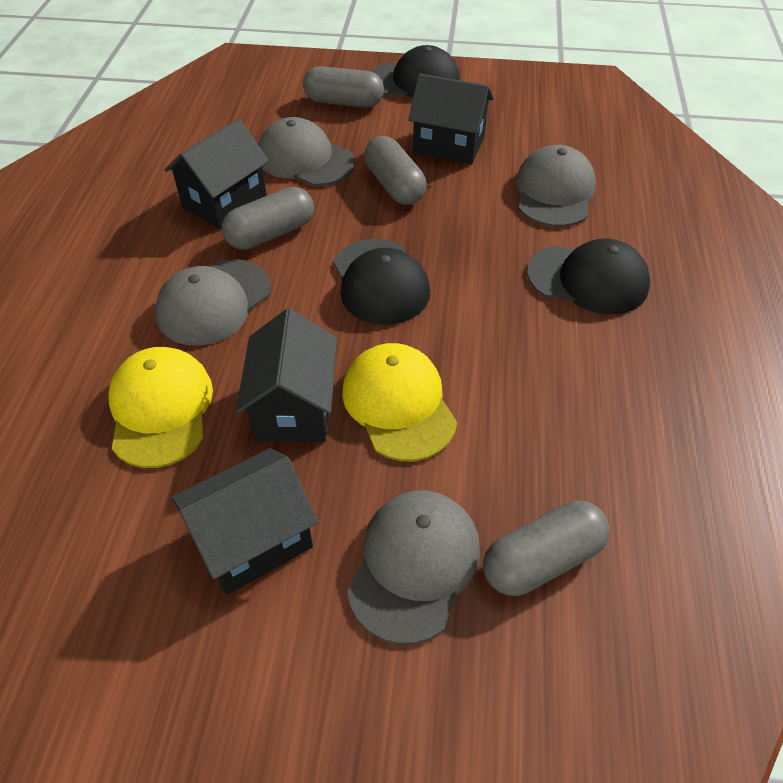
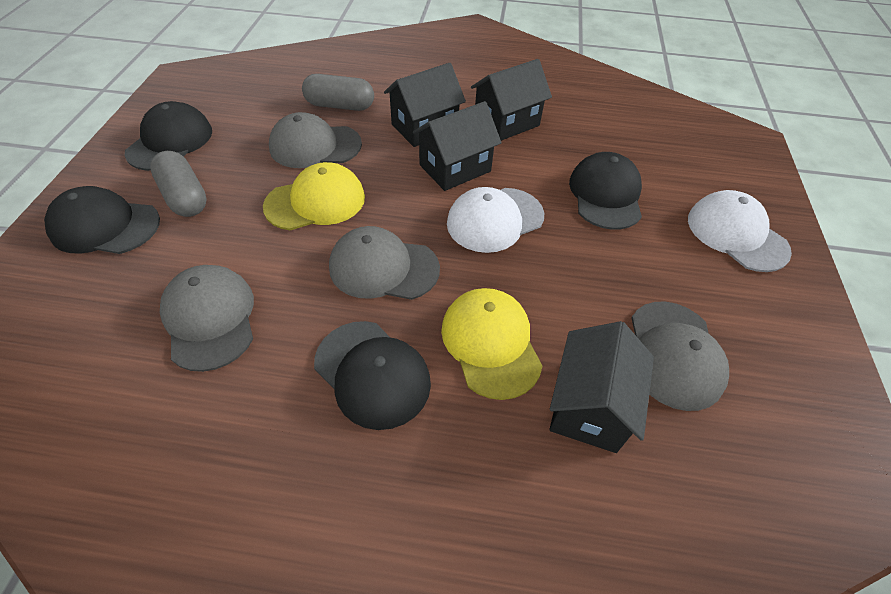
black cap: [334,239,430,325] [371,45,460,97] [527,238,650,315] = 3 -> [44,186,160,254] [125,101,212,171] [314,321,431,430] [569,152,642,230] = 4
grey capsule: [222,187,314,250] [303,66,384,108] [364,136,427,205] [483,501,610,596] = 4 -> [150,151,207,217] [302,74,374,111] = 2
white cap: none = 0 -> [447,187,544,253] [688,190,792,272] = 2

